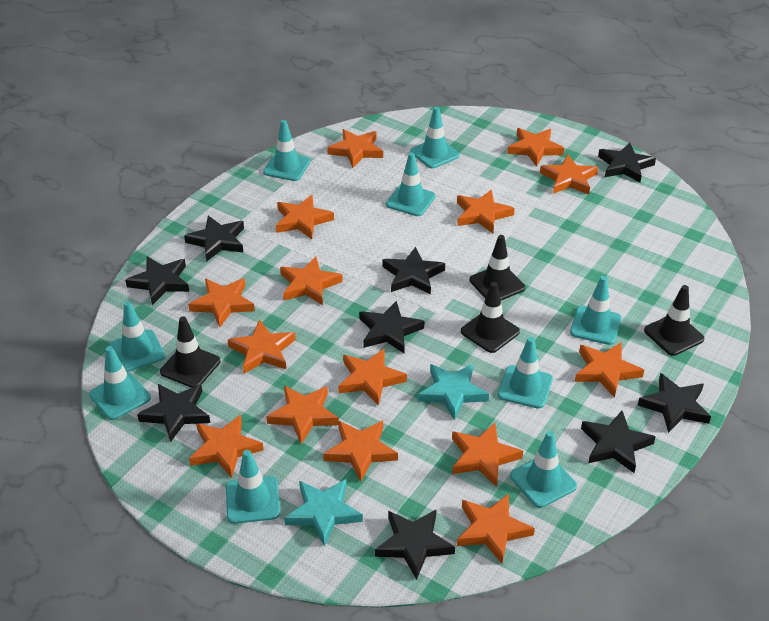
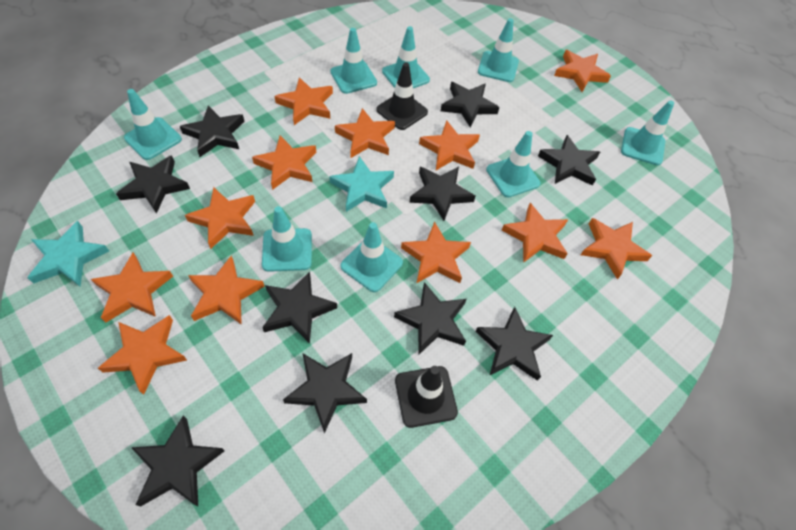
black star: [125,256,189,305] [137,384,210,442] [184,216,244,262] [359,301,424,353] [375,510,455,580] [382,247,445,295] [581,411,655,473] [598,143,656,183] [638,373,711,433] = 9 -> [116,155,190,214] [131,416,224,507] [180,105,245,157] [262,271,337,344] [283,353,367,433] [394,282,467,354] [409,167,475,221] [441,82,500,128] [475,307,553,381] [538,135,600,186] = 10
black traffic cone: [160,316,221,388] [461,282,520,353] [470,235,525,300] [644,285,704,356] = 4 -> [376,62,428,130] [395,366,458,428] = 2
orange star: [188,278,255,327] [189,415,263,478] [228,320,296,374] [266,386,339,444] [276,195,334,239] [280,256,343,305] [323,420,398,481] [327,129,383,168] [338,348,407,406] [452,423,523,487] [457,190,515,233] [457,494,535,564] [507,128,564,167] [540,155,598,194] [575,342,644,398] = 15 -> [91,253,173,323] [98,315,187,395] [185,187,255,249] [188,255,265,325] [252,135,316,190] [275,77,333,125] [335,108,395,158] [401,222,471,284] [419,120,480,170] [502,203,568,263] [554,50,611,92] [581,218,652,279] = 12
turquoise traffic cone: [89,346,151,420] [109,301,165,372] [226,450,280,524] [263,120,310,181] [386,153,436,216] [410,107,460,169] [498,337,553,409] [510,431,577,508] [570,276,621,345] = 9 -> [124,89,182,160] [262,206,312,272] [330,28,377,94] [340,222,403,292] [382,26,430,88] [478,18,519,82] [486,131,540,197] [621,100,674,165] = 8

